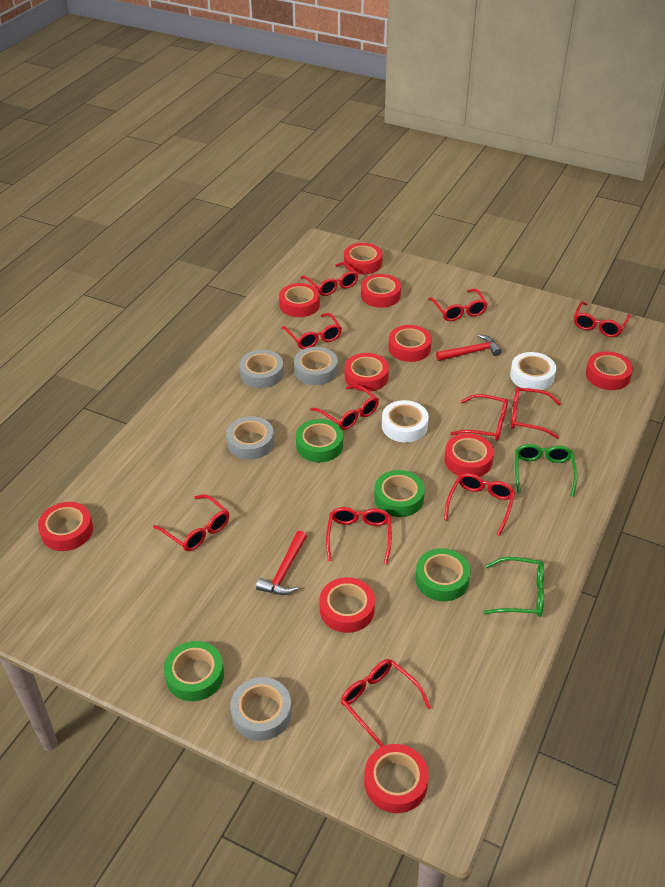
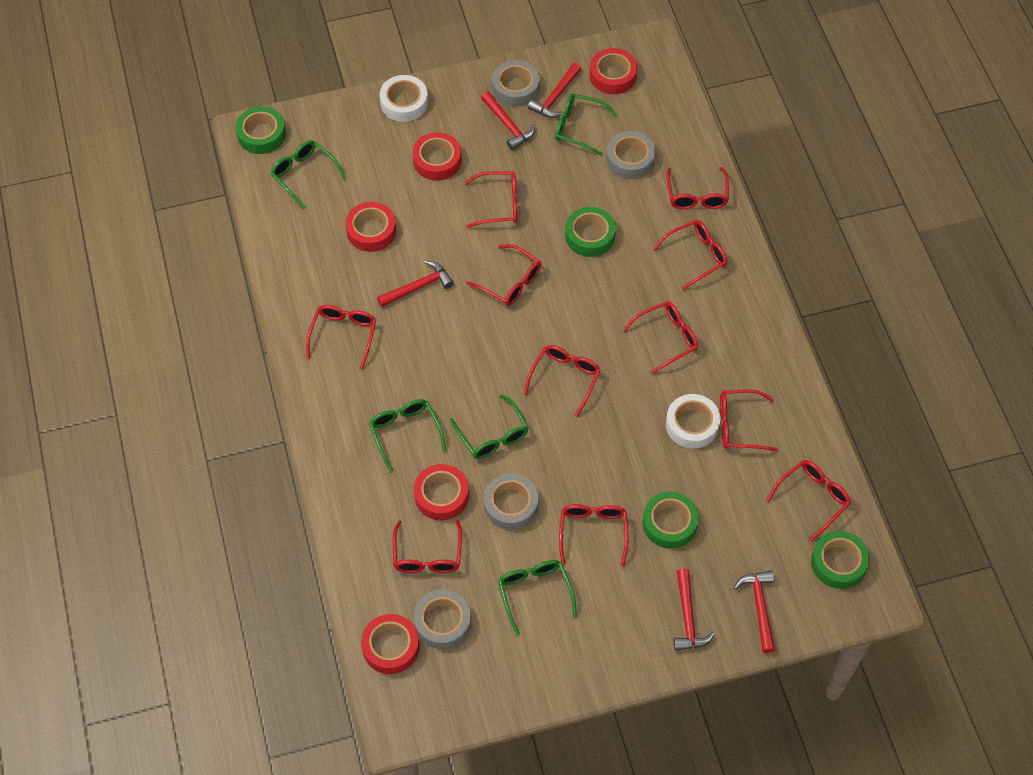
green glasses: [483,557,544,617] [515,444,577,497] = 2 -> [270,140,346,209] [369,399,446,472] [450,394,529,459] [498,560,577,635] [555,94,618,156] = 5
red hammer: [256,531,307,595] [436,335,502,361] = 2 -> [377,261,454,307] [481,91,535,150] [528,63,581,118] [674,569,715,651] [734,571,775,653] = 5
red tape: [38,502,93,551] [279,283,320,317] [319,577,375,633] [344,243,382,274] [345,353,389,392] [361,274,401,308] [364,744,429,813] [388,325,432,362] [444,433,494,477] [586,351,633,390] = 10 -> [345,202,396,252] [361,614,419,674] [412,132,462,181] [414,464,469,520] [590,48,637,94] = 5

